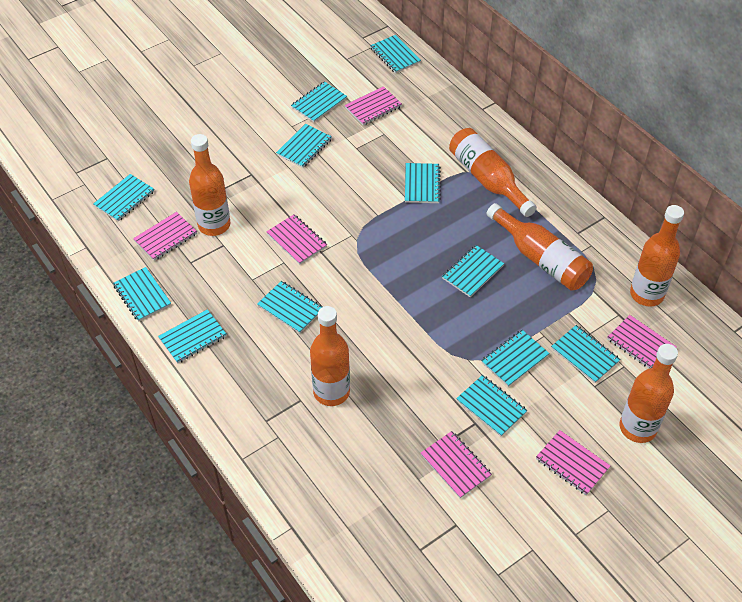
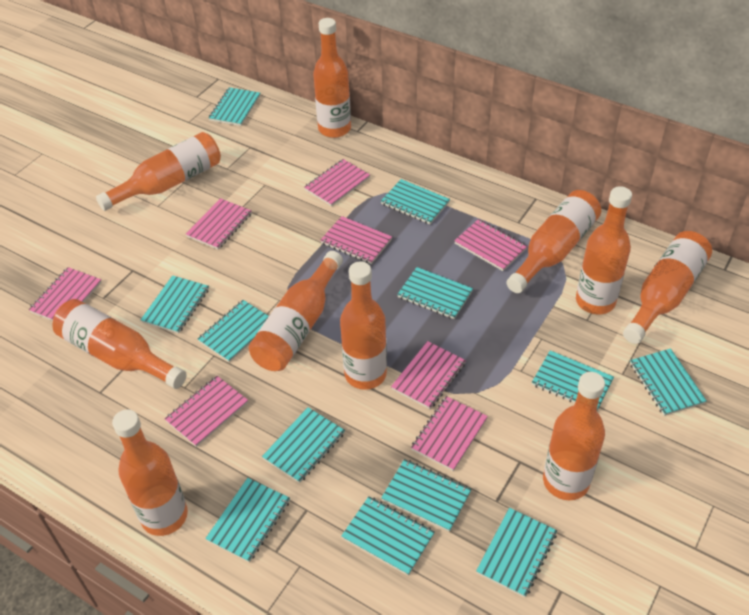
orange bottle: [189,134,230,236] [310,306,350,406] [449,128,537,217] [487,203,593,291] [620,344,678,443] [630,205,684,307] = 6 -> [52,299,187,389] [96,132,221,211] [112,409,188,536] [249,251,343,371] [313,18,351,138] [340,261,387,390] [506,190,601,293] [543,372,605,500] [576,186,632,314] [623,231,712,344] = 10
pink notebook: [133,212,197,261] [266,214,327,265] [345,86,402,126] [421,431,492,498] [536,430,610,495] [607,315,677,369] = 6 -> [29,267,102,321] [165,376,248,447] [186,198,252,250] [304,159,370,206] [320,216,392,264] [391,341,466,409] [411,396,488,471] [454,219,527,271] = 8

